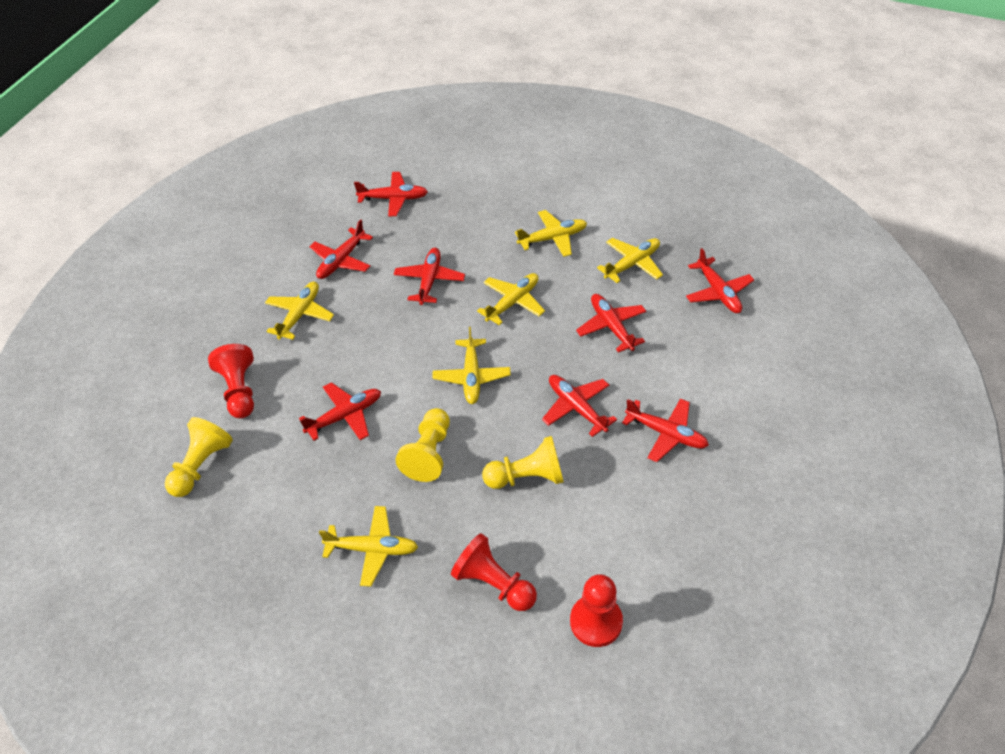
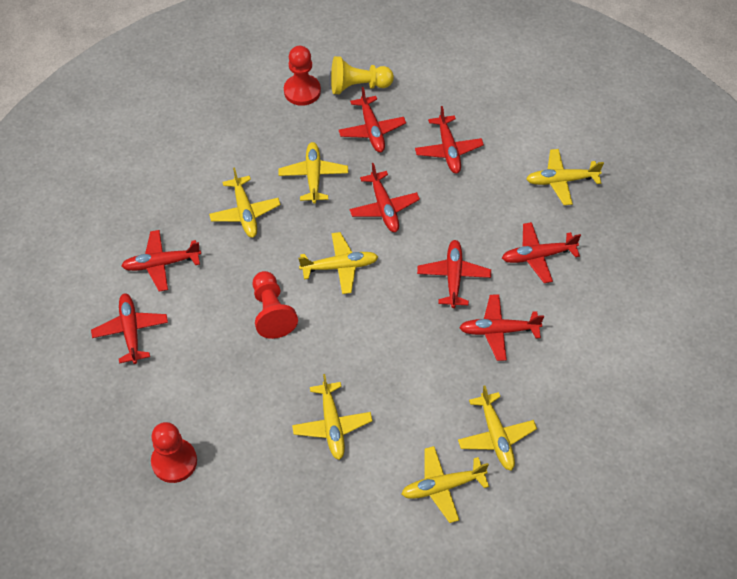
yellow pawn: [165,417,233,497] [395,408,450,482] [482,436,564,489] = 3 -> [331,56,394,94] = 1
yellow plane: [265,282,334,340] [319,506,418,587] [433,327,511,404] [477,273,545,325] [515,210,587,257] [597,238,663,283] = 6 -> [209,167,280,238] [279,142,348,204] [292,374,372,460] [298,232,378,294] [402,446,489,523] [458,386,537,471] [526,149,604,205] = 7

